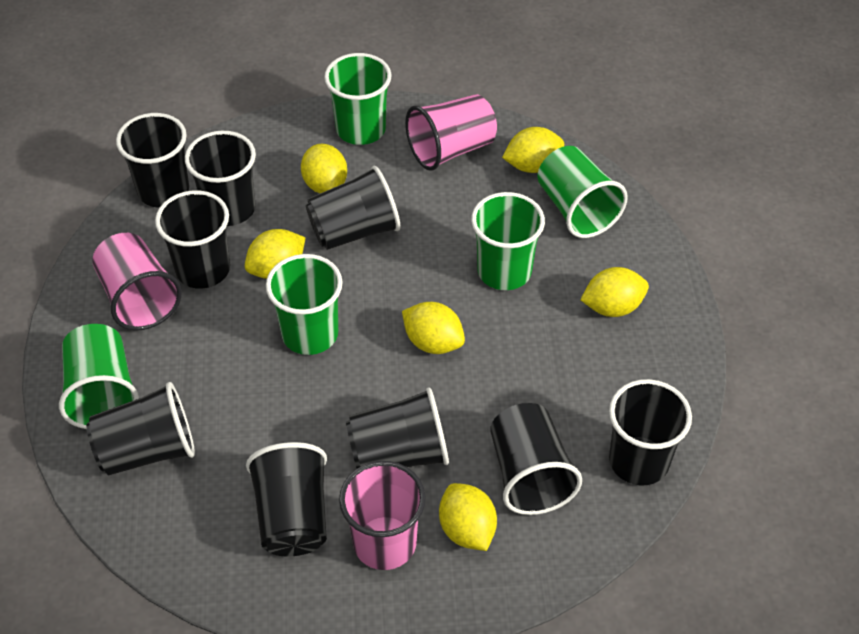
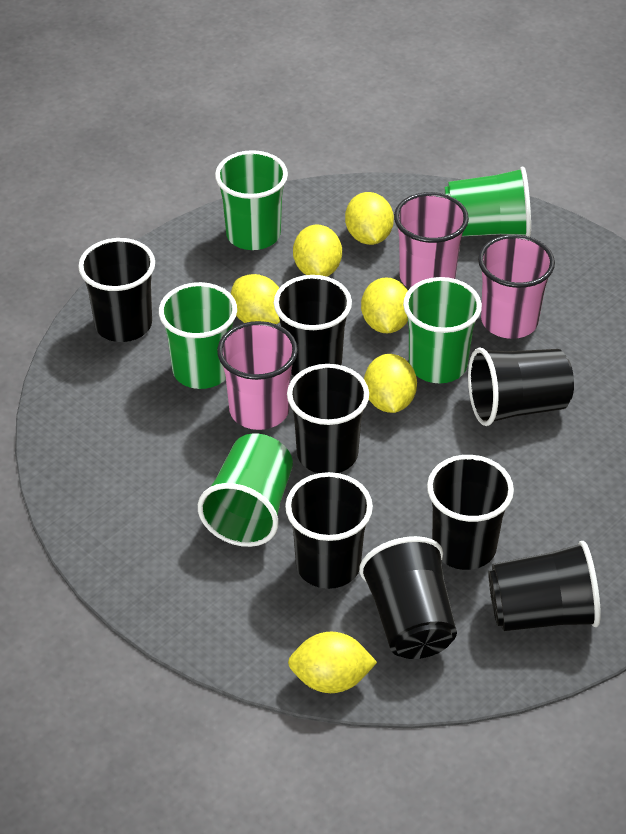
black cup: [87,382,195,475] [116,113,189,207] [155,190,230,289] [185,131,256,226] [246,442,327,557] [306,166,400,250] [346,387,449,468] [490,403,582,515] [609,379,692,486] = 9 -> [78,238,155,342] [274,275,352,376] [285,472,373,589] [287,364,369,473] [359,536,457,659] [427,455,514,570] [468,347,574,426] [488,541,601,631] = 8

